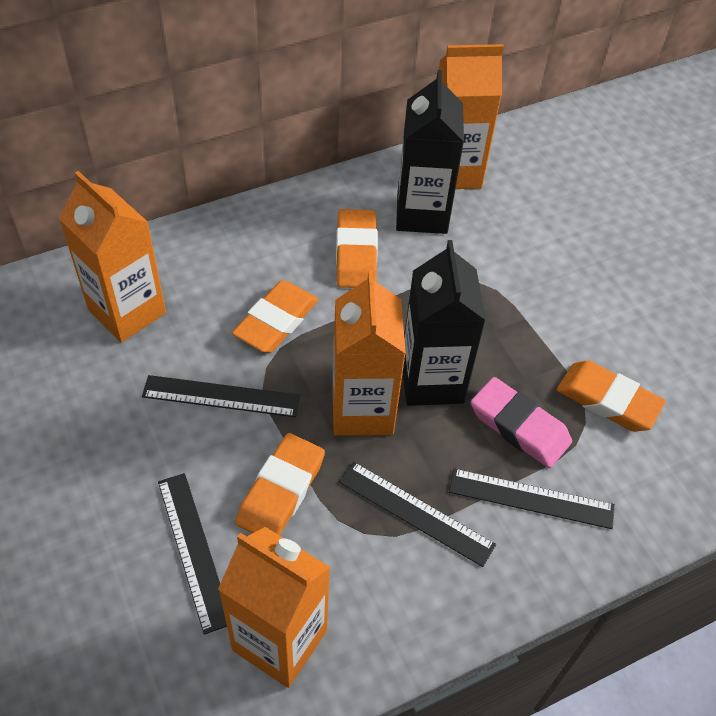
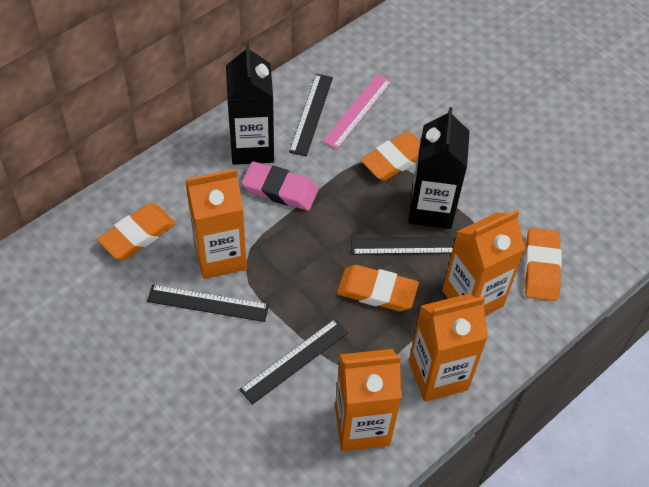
pink ruler: none = 0 -> [322,74,392,149] = 1

